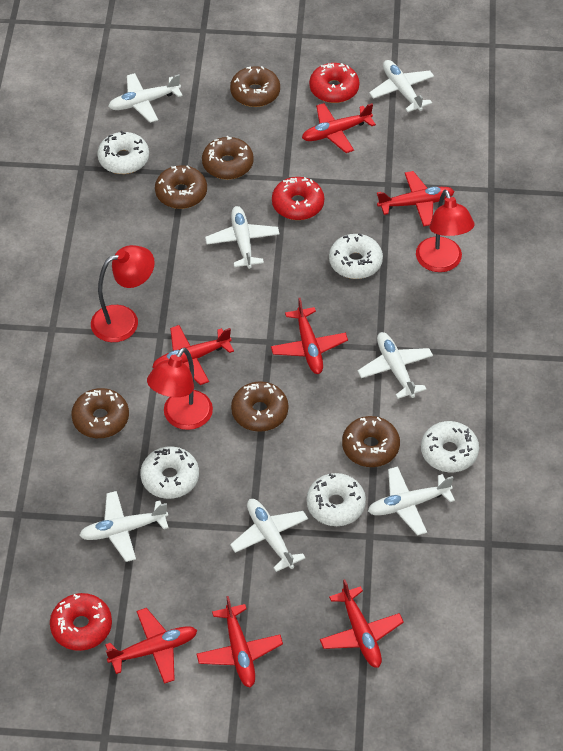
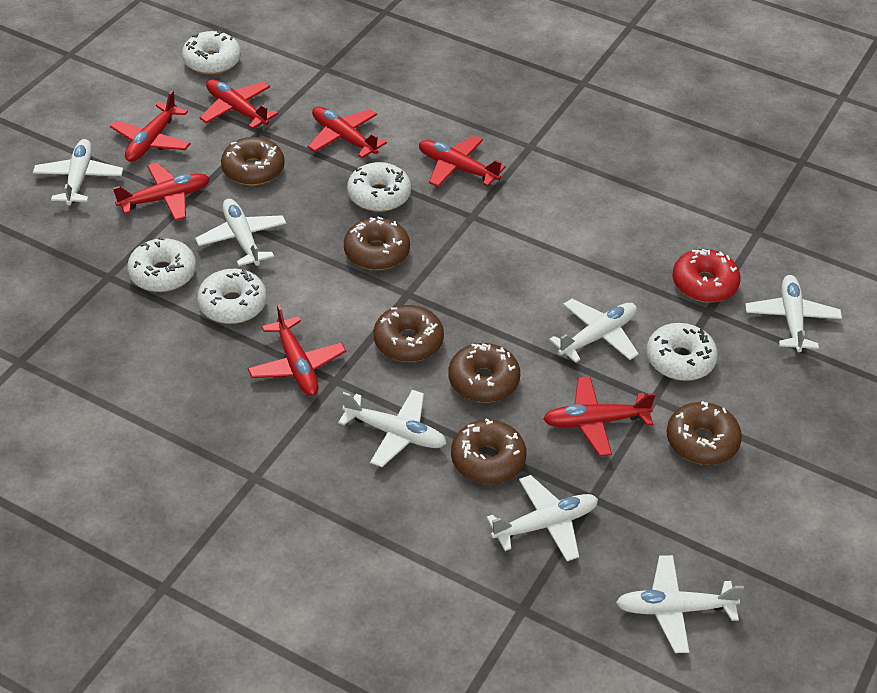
red donut: [50,593,112,651] [272,177,324,220] [309,63,359,103] = 3 -> [673,249,741,302] = 1
red lamp: [91,245,155,342] [147,347,213,430] [416,190,474,272] = 3 -> none = 0

